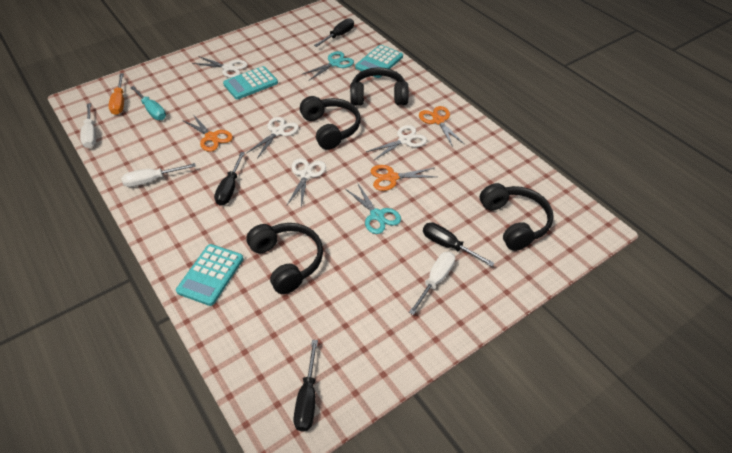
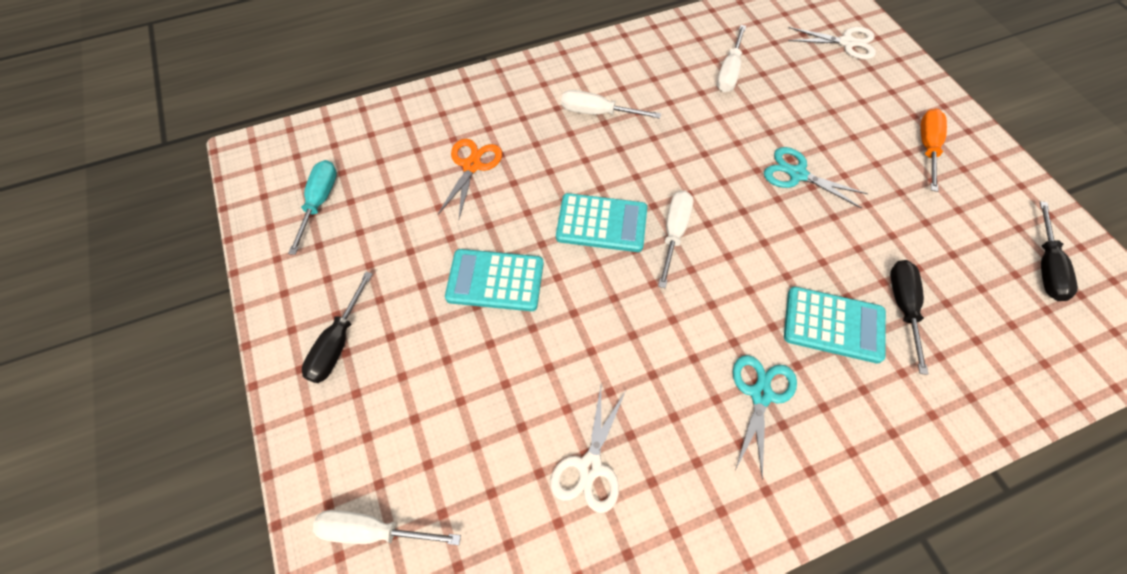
black headphones: [246,223,323,294] [300,96,361,150] [350,67,409,106] [480,183,554,251] = 4 -> none = 0
black screwdriver: [214,152,245,206] [294,340,318,432] [314,18,354,47] [423,223,495,267] = 4 -> [302,272,373,383] [890,260,928,375] [1040,201,1078,301] = 3
orange scissors: [182,114,233,152] [371,165,437,191] [419,106,465,147] = 3 -> [438,139,502,218] = 1
white scissors: [192,56,248,78] [246,117,299,159] [287,158,326,207] [366,125,427,160] = 4 -> [550,387,626,513] [788,27,876,60] = 2
white screwdriver: [80,103,96,148] [121,163,196,187] [409,251,455,315] = 3 -> [313,510,461,545] [561,90,661,119] [658,191,693,288] [717,25,746,92] = 4

